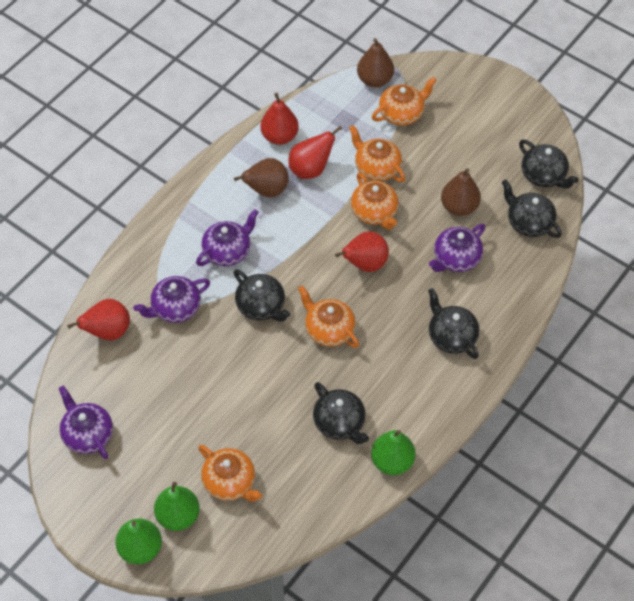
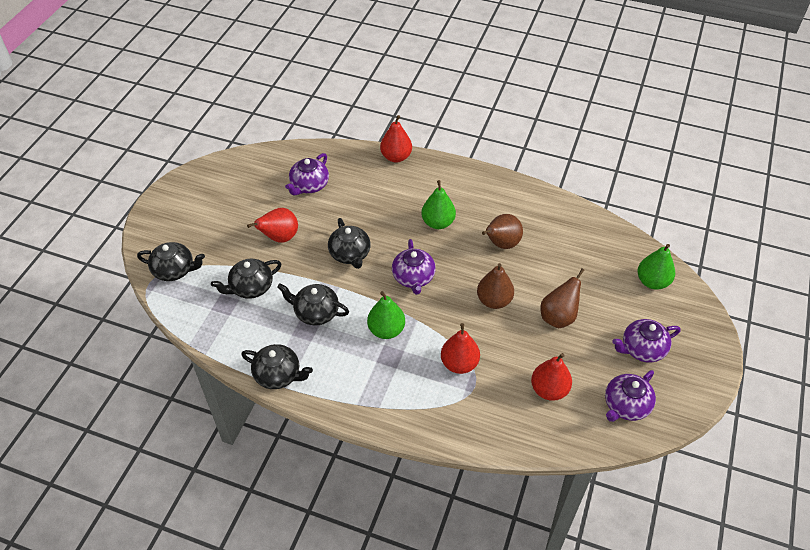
orange teapot: [198,445,262,502] [298,286,359,348] [349,125,405,182] [351,172,399,230] [372,77,437,126] = 5 -> none = 0

